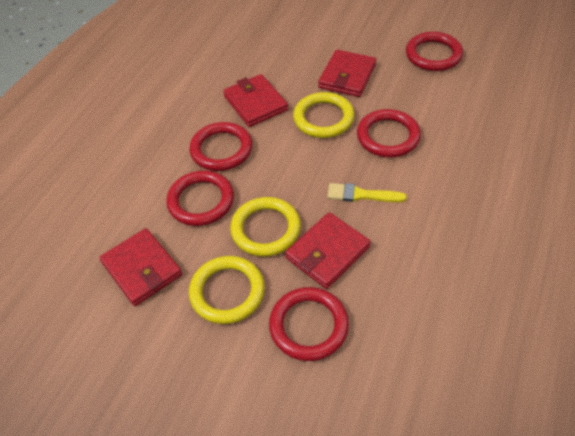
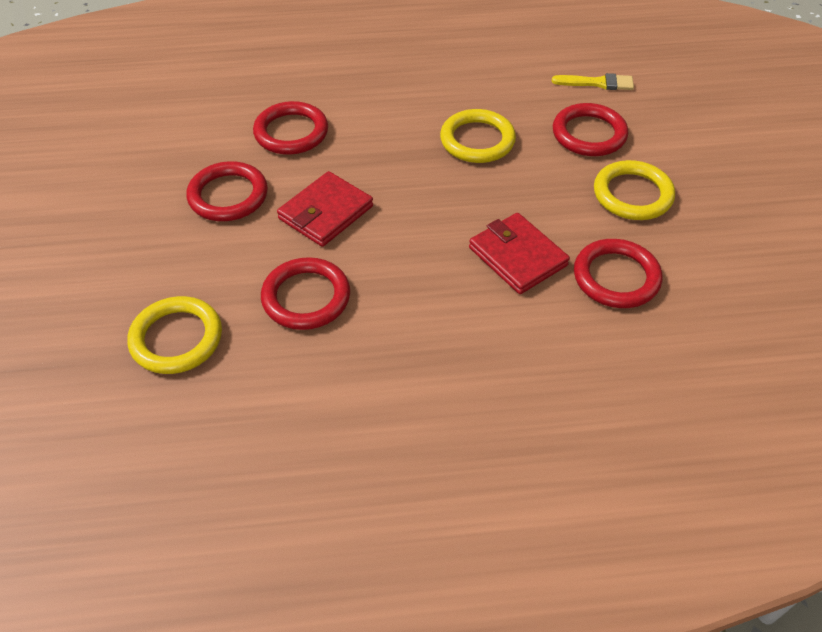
red wallet: [99,228,182,306] [223,74,288,127] [285,212,371,289] [318,50,376,97] = 4 -> [277,171,373,247] [469,213,570,294] = 2

